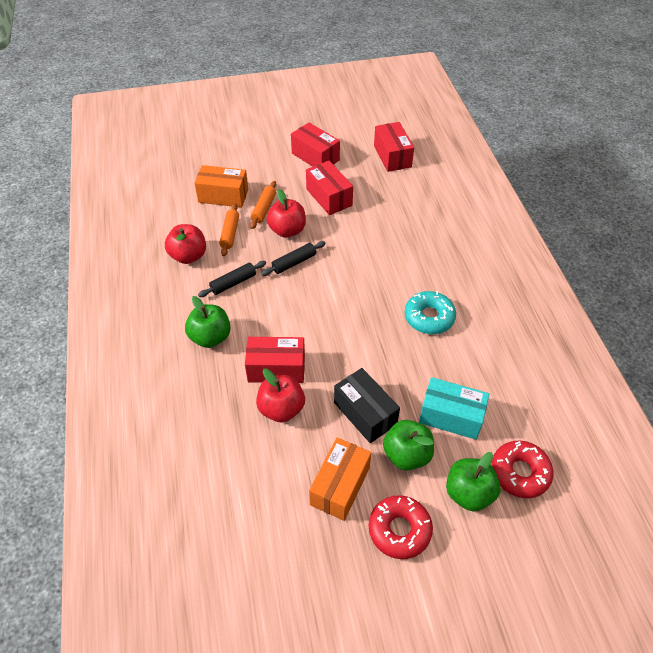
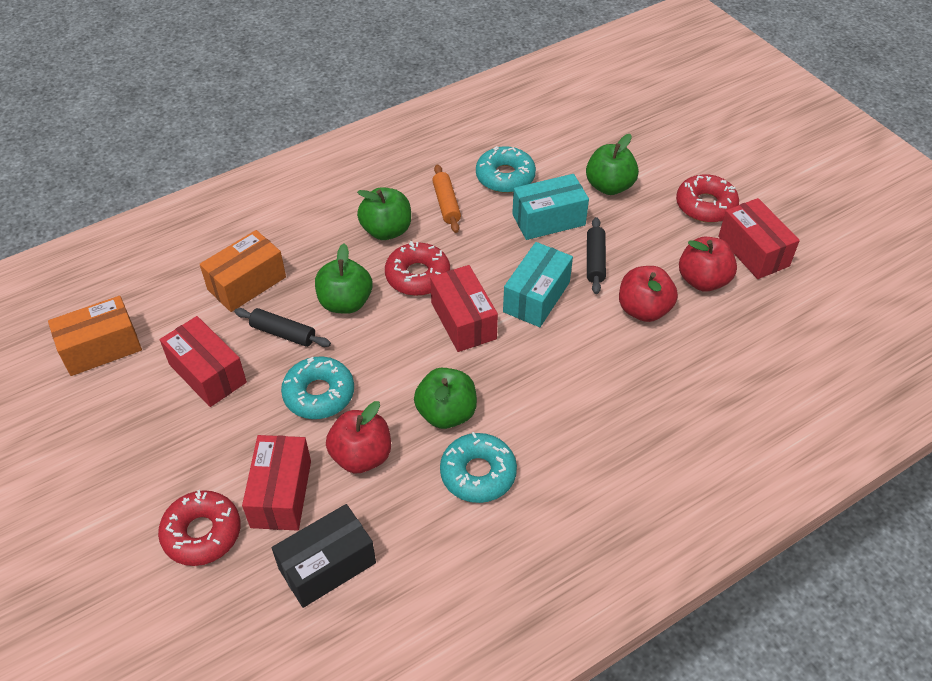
green apple: [185,296,231,348] [383,420,434,470] [446,452,501,512] = 3 -> [315,244,372,314] [357,187,411,240] [414,368,477,429] [586,134,639,195] = 4
orange rolling pin: [219,203,239,256] [250,181,276,229] = 2 -> [432,164,461,233] = 1
red donut: [369,495,433,559] [492,441,554,498] = 2 -> [158,490,241,566] [385,241,450,296] [676,174,739,223] = 3
turquoise box: [419,377,489,440] = 1 -> [503,242,573,327] [512,174,589,240] = 2
turquoise donut: [405,291,456,334] = 1 -> [281,357,354,419] [440,432,517,503] [476,146,536,193] = 3

